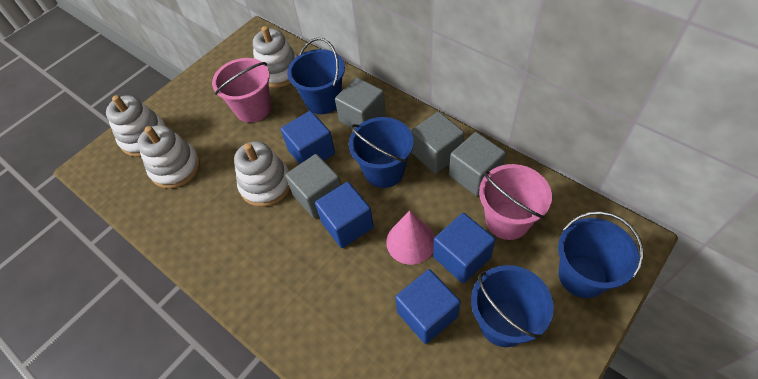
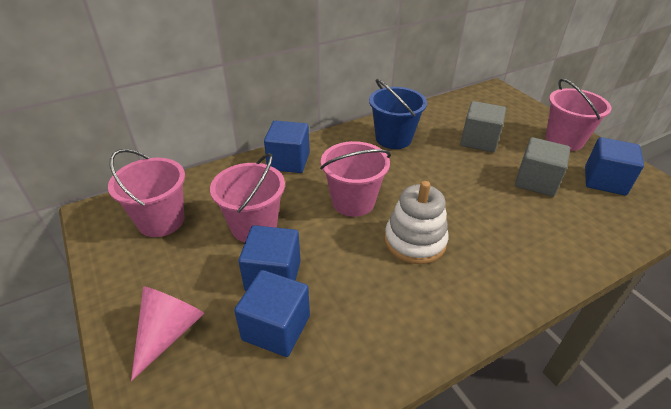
blue bucket: [287,38,345,114] [349,117,414,188] [471,265,554,347] [558,211,643,298] = 4 -> [369,79,427,149] = 1
grey cube: [285,154,341,218] [335,77,386,129] [411,112,464,174] [449,132,506,196] = 4 -> [460,101,506,152] [515,137,570,197] = 2
pink bucket: [212,58,271,123] [479,164,552,240] = 2 -> [108,149,185,237] [210,153,285,242] [320,141,391,217] [545,79,612,151] = 4
white stacking toy: [106,95,166,157] [137,125,200,189] [234,141,290,207] [253,26,297,88] = 4 -> [385,181,449,264] = 1

